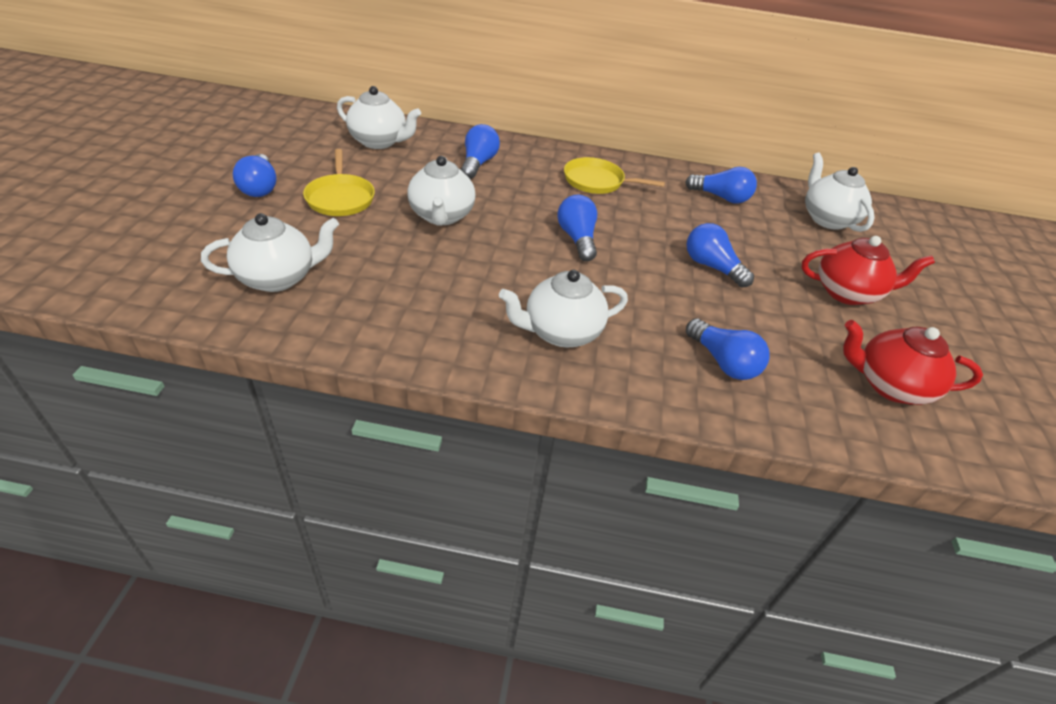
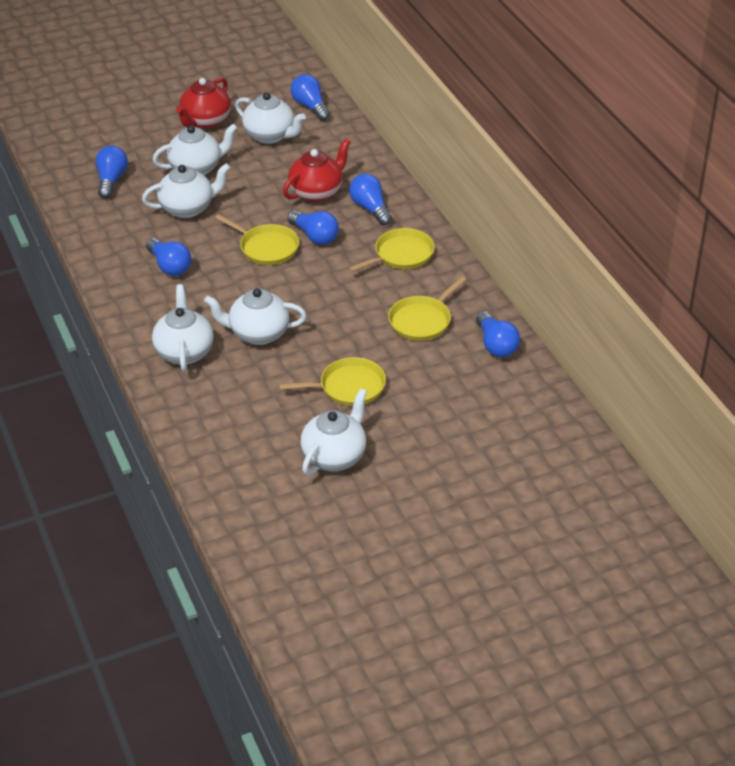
white teapot: [201,213,339,292] [337,86,421,149] [407,156,476,226] [499,270,628,347] [805,153,875,232] = 5 -> [142,163,231,218] [152,284,214,371] [153,123,238,175] [204,288,307,345] [235,92,306,144] [300,389,367,475] = 6
yellow pan: [303,149,375,216] [564,157,665,194] = 2 -> [215,214,299,265] [279,357,386,406] [348,228,435,272] [388,276,466,341] = 4

